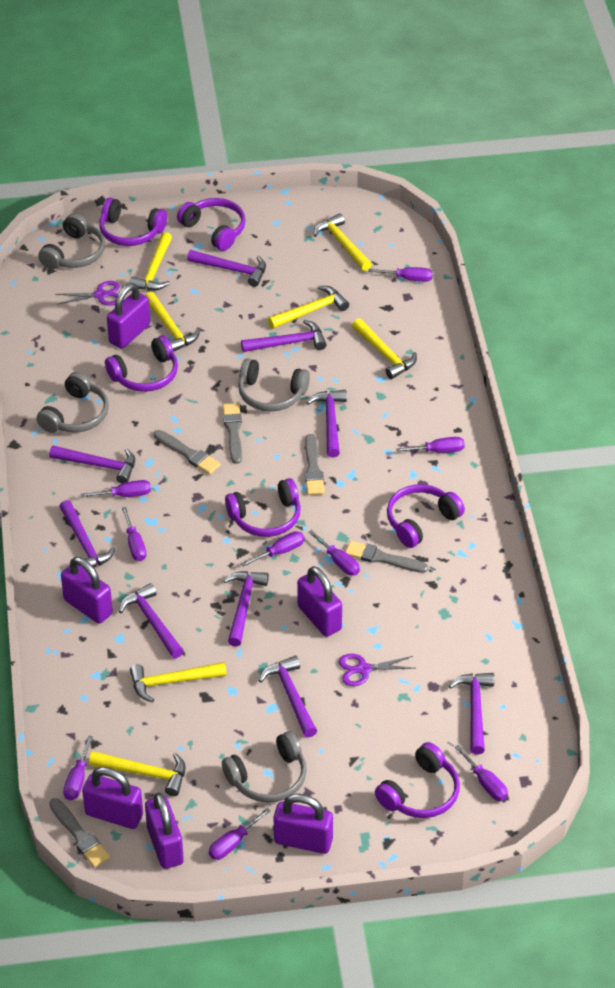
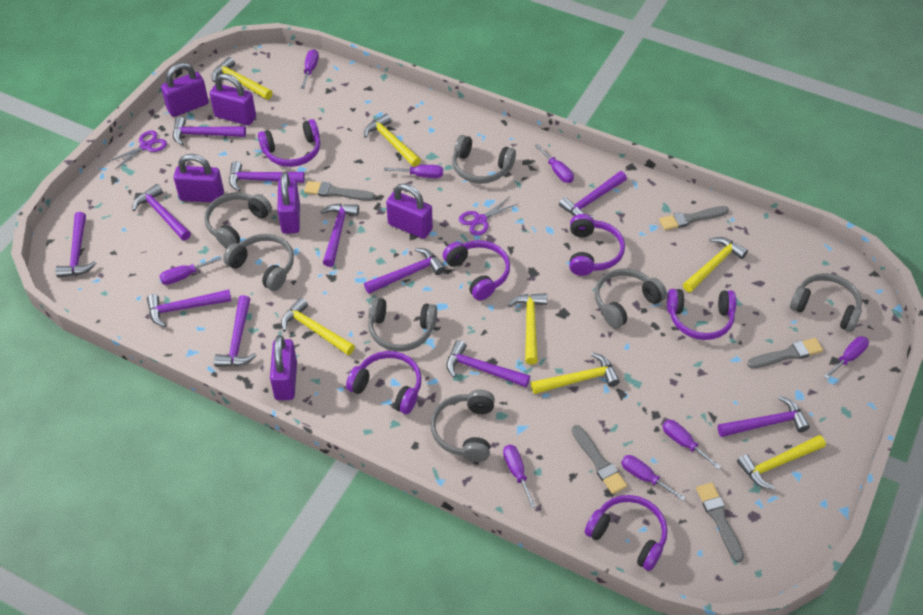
grey headphones: [36,372,109,433] [38,213,105,269] [222,731,307,803] [238,358,310,412] = 4 -> [204,192,272,248] [223,234,294,291] [368,297,437,351] [431,390,495,462] [452,135,516,184] [595,269,667,329] [790,273,862,332] = 7
purple hammer: [49,446,135,484] [59,500,116,567] [119,583,184,658] [187,250,266,287] [223,571,269,647] [241,320,327,352] [259,656,317,738] [306,389,347,457] [449,673,494,754] = 9 -> [55,212,96,278] [132,184,191,240] [147,289,232,327] [173,117,246,145] [214,295,257,367] [229,161,305,191] [321,204,359,267] [364,248,445,294] [446,340,530,387] [559,171,627,219] [718,396,810,437] = 11
purple screwdriver: [63,735,93,800] [81,480,151,498] [122,507,146,561] [209,808,271,860] [241,531,305,567] [308,530,360,576] [368,267,432,282] [396,437,465,453] [454,745,508,801] = 9 -> [159,256,222,285] [301,49,319,89] [384,165,443,178] [503,445,536,508] [535,144,574,183] [621,455,686,501] [663,420,721,469] [824,336,869,379] = 8

